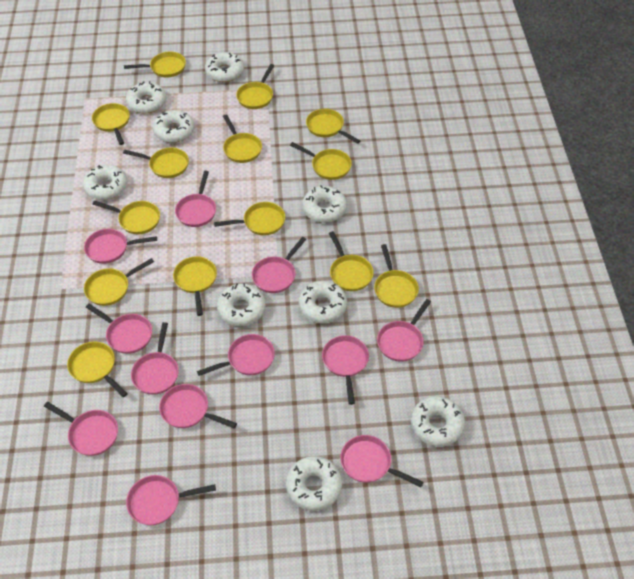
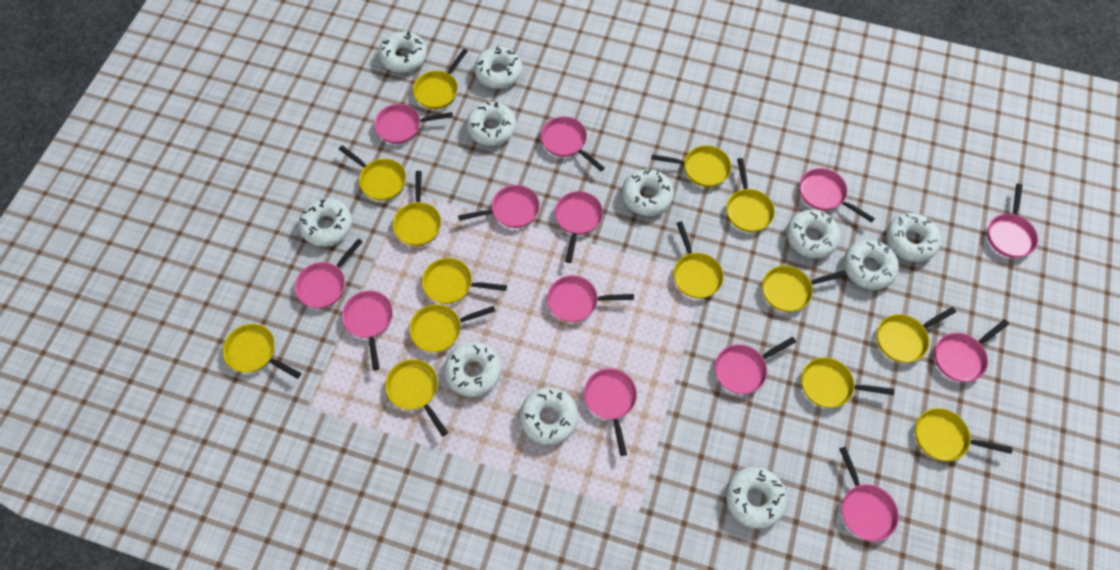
pink pan: [44,402,118,456] [84,229,157,264] [86,304,152,354] [126,475,216,525] [131,322,179,395] [159,384,237,429] [175,171,216,227] [197,334,275,376] [252,237,306,293] [322,335,369,405] [340,435,424,487] [377,299,431,362] = 12 -> [295,238,363,308] [342,291,393,370] [374,104,453,144] [458,185,540,228] [541,116,605,171] [547,275,634,322] [555,191,603,263] [584,368,637,456] [715,337,796,394] [800,168,875,223] [839,447,899,541] [935,319,1009,382] [988,184,1038,258] = 13
white donut: [83,165,127,200] [126,81,166,114] [153,110,195,143] [205,52,244,82] [217,283,266,326] [286,456,342,511] [298,281,347,323] [302,186,347,223] [411,396,465,447] = 9 -> [299,198,352,247] [379,32,427,73] [444,342,501,397] [466,102,516,146] [474,46,522,89] [520,387,578,445] [622,168,674,216] [726,467,787,529] [786,210,841,259] [843,240,899,290] [886,213,941,262] = 11

